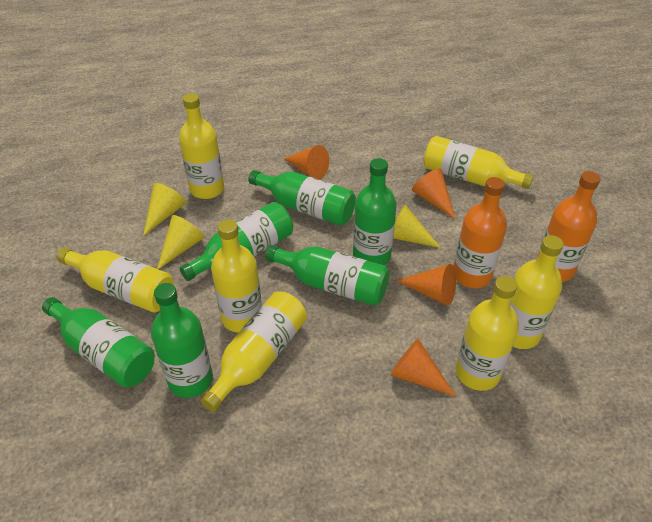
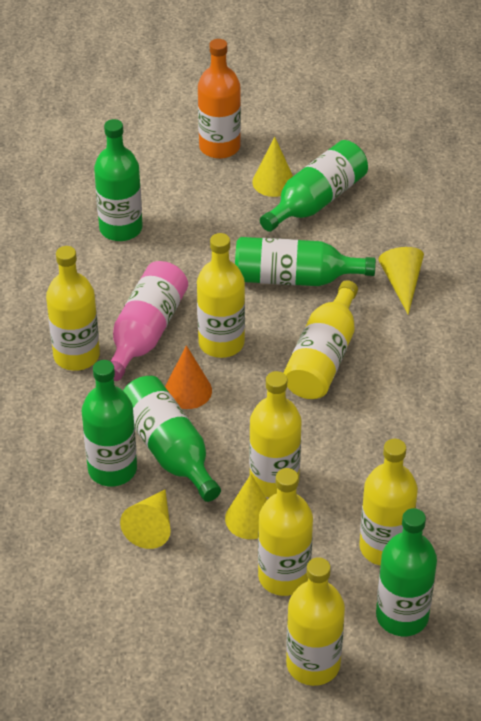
orange bottle: [453,177,507,288] [537,171,600,282] = 2 -> [198,39,241,159] = 1
orange cone: [284,145,329,180] [391,339,456,397] [396,264,456,306] [412,169,455,219] = 4 -> [165,345,212,409] = 1
pink bottle: none = 0 -> [110,261,188,381] = 1
yellow cone: [143,183,186,236] [157,215,204,269] [393,204,441,248] = 3 -> [120,489,171,549] [225,474,267,539] [252,136,293,197] [378,247,424,314] = 4

